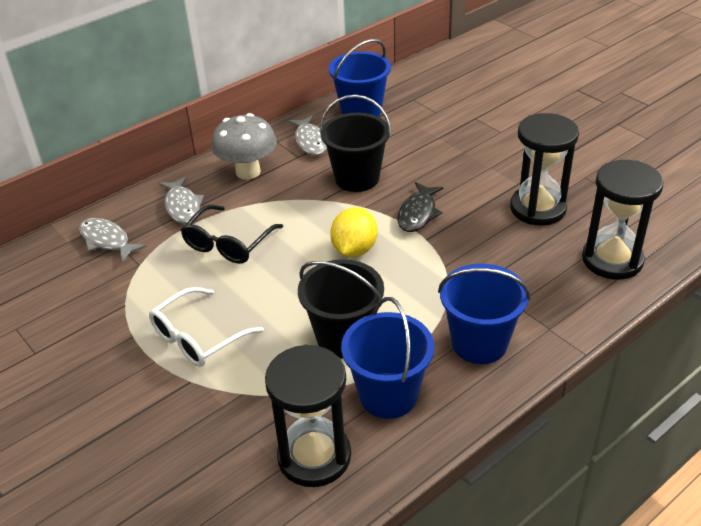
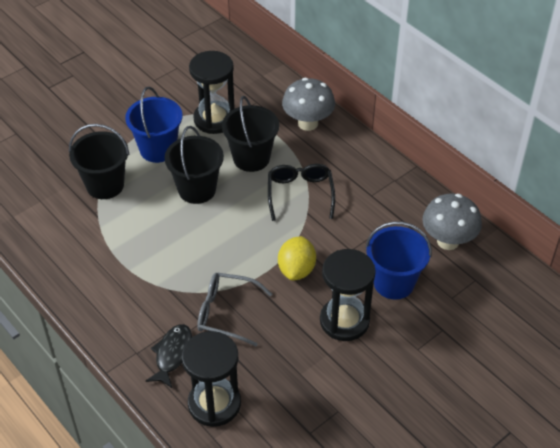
black bucket: [298,259,384,358] [320,94,391,192] = 2 -> [69,124,129,199] [165,126,224,204] [222,96,279,172] = 3
blue bucket: [329,39,391,117] [341,297,434,419] [438,264,530,364] = 3 -> [125,87,183,163] [365,221,432,300] = 2
grey fish: [79,218,147,263] [159,176,204,224] [288,115,327,156] = 3 -> none = 0
grey glasses: none = 0 -> [197,272,272,346] = 1
grey mushroom: [212,113,277,179] = 1 -> [282,78,335,131] [422,194,482,250] = 2
white glasses: [149,287,264,367] = 1 -> none = 0

